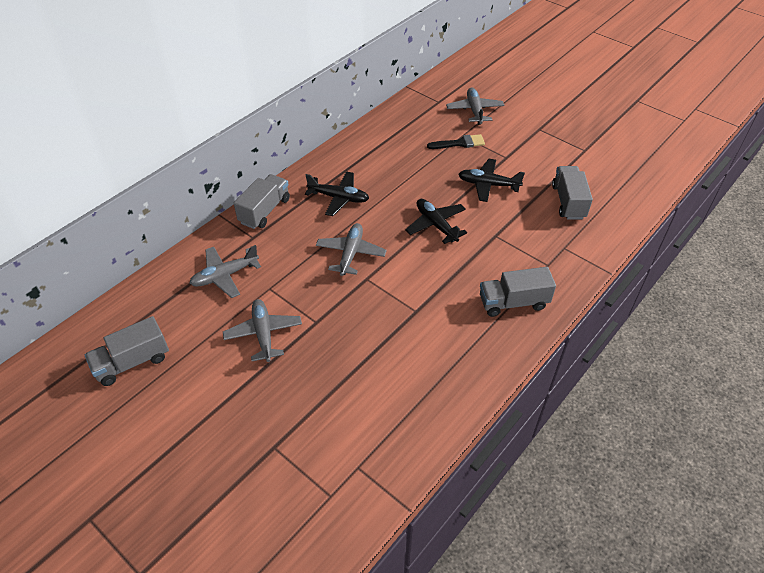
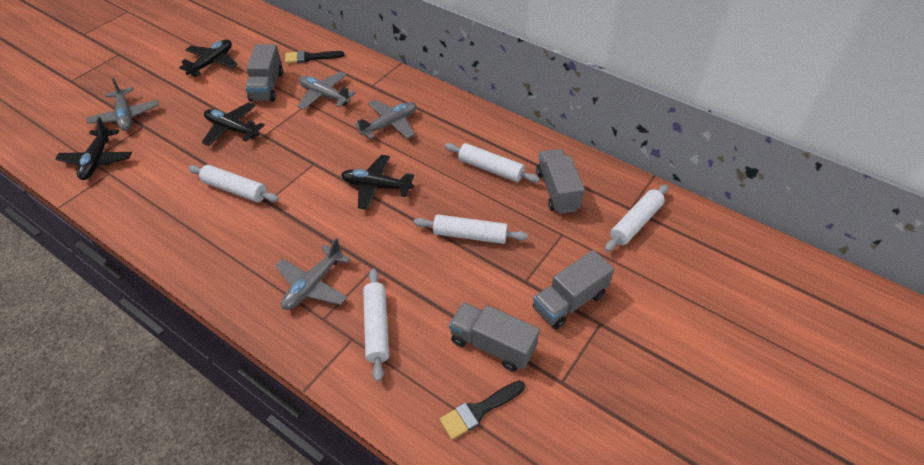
black brush: [427,134,485,149] = 1 -> [285,50,344,64] [439,381,525,440] = 2
black plane: [305,171,369,216] [405,199,467,244] [458,159,525,202] = 3 -> [55,117,132,180] [179,39,237,77] [202,102,265,146] [341,155,414,210] = 4
white rolling pin: none = 0 -> [188,165,279,202] [363,268,389,382] [414,214,528,244] [445,143,540,183] [605,184,668,252] = 5

